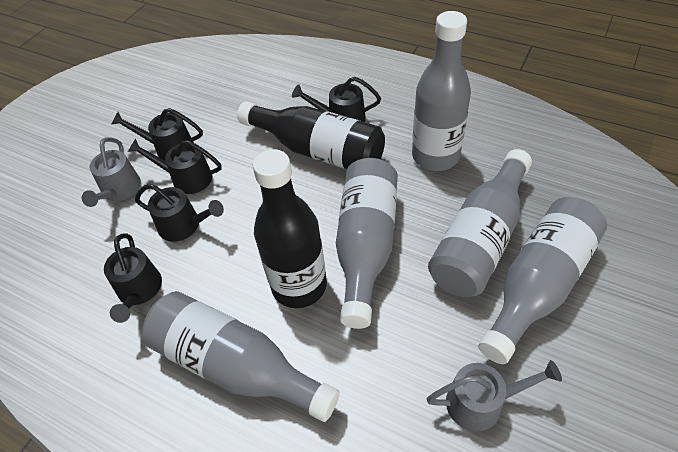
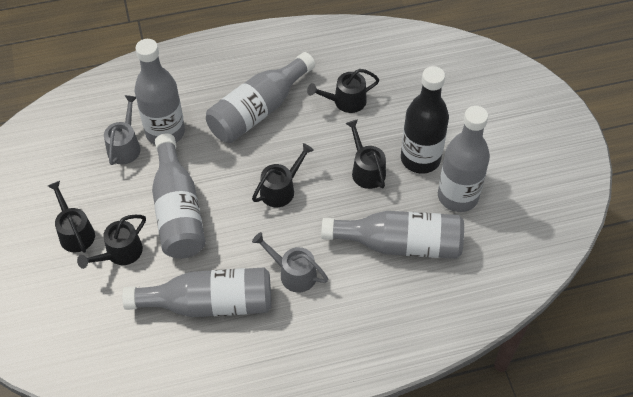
black bottle: [237,101,385,169] [253,149,327,308] = 2 -> [401,66,449,174] = 1
grey bottle: [142,291,340,422] [336,158,398,329] [412,11,471,171] [428,149,532,297] [478,197,607,364] = 5 -> [122,268,271,317] [135,39,185,145] [152,133,206,259] [206,52,315,143] [321,211,464,259] [438,106,490,212] = 6

